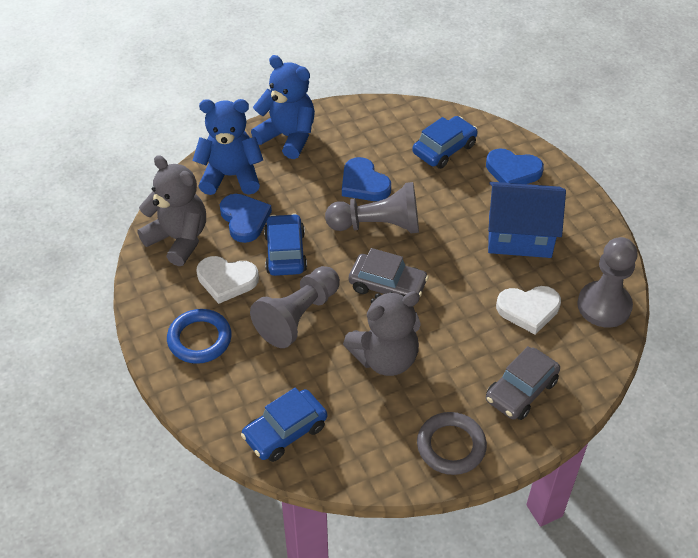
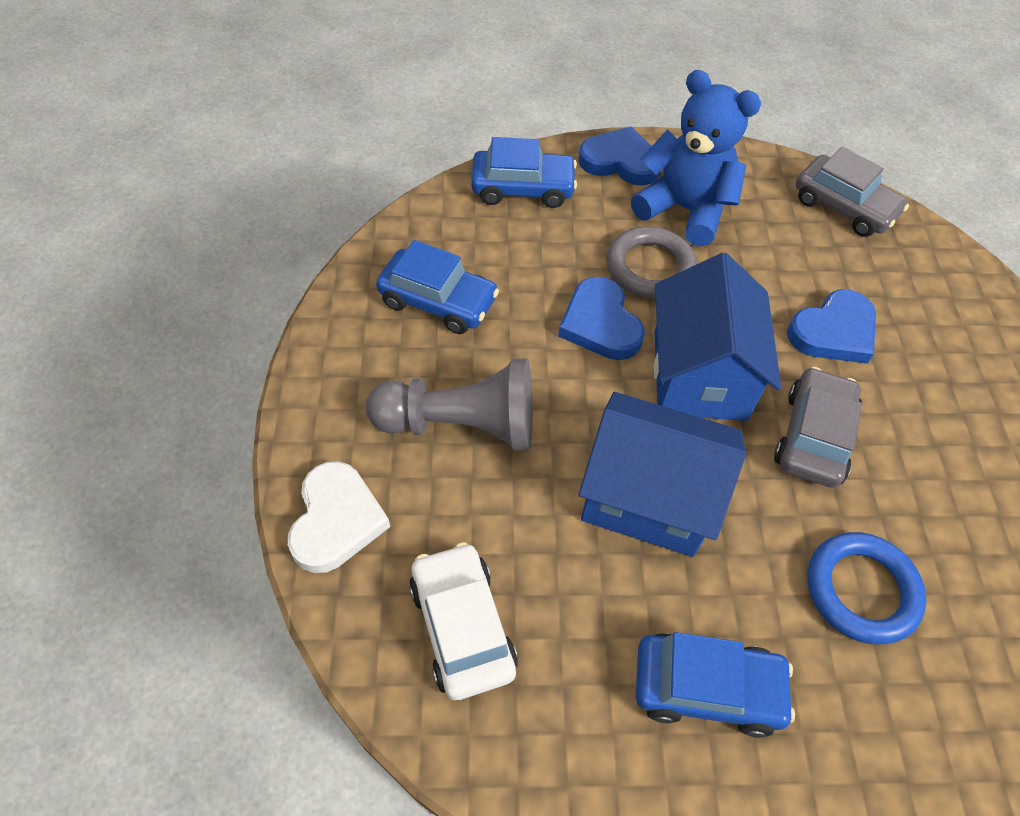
blue house: [488,182,566,258] = 1 -> [579,392,746,557] [654,253,781,421] = 2
blue teddy bear: [192,99,263,195] [251,55,315,159] = 2 -> [631,70,761,247] = 1
grey pawn: [250,266,340,348] [325,182,419,234] [577,237,638,328] = 3 -> [365,358,533,451] = 1
grey teddy bear: [137,155,206,266] [343,291,421,376] = 2 -> none = 0
white car: none = 0 -> [409,542,518,700] = 1
white heart: [196,256,259,304] [496,286,561,335] = 2 -> [288,461,390,573] = 1

